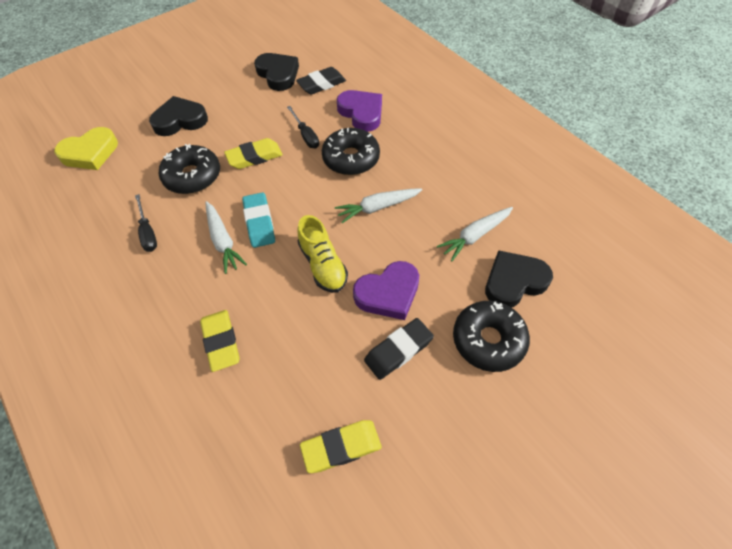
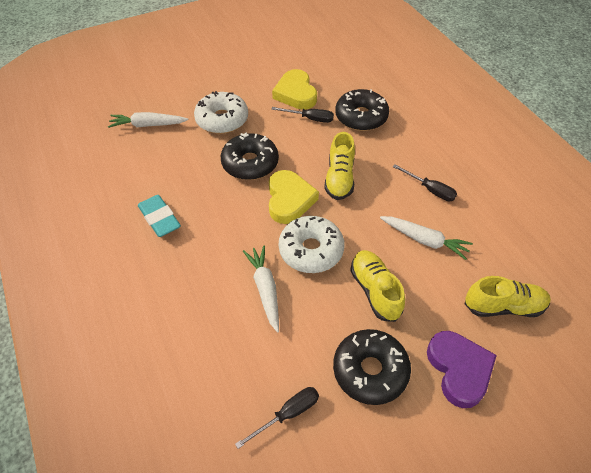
black eraser: [296,67,346,95] [364,318,434,380] = 2 -> none = 0
black heart: [149,96,208,136] [254,53,299,91] [485,250,553,308] = 3 -> none = 0
black screwdriver: [135,194,157,252] [287,106,319,148] = 2 -> [235,387,319,449] [271,107,334,123] [393,164,457,201] = 3
purple heart: [337,90,382,132] [353,261,419,320] = 2 -> [427,331,497,408] = 1
white donut: none = 0 -> [194,91,248,134] [279,216,344,273] = 2
yellow eraser: [200,310,240,372] [224,138,282,169] [300,420,382,473] = 3 -> none = 0
yellow heart: [54,127,118,170] = 1 -> [269,170,319,224] [272,69,317,110] = 2
yellow shoe: [297,215,348,293] = 1 -> [324,132,355,200] [350,250,405,322] [465,276,551,317] = 3

